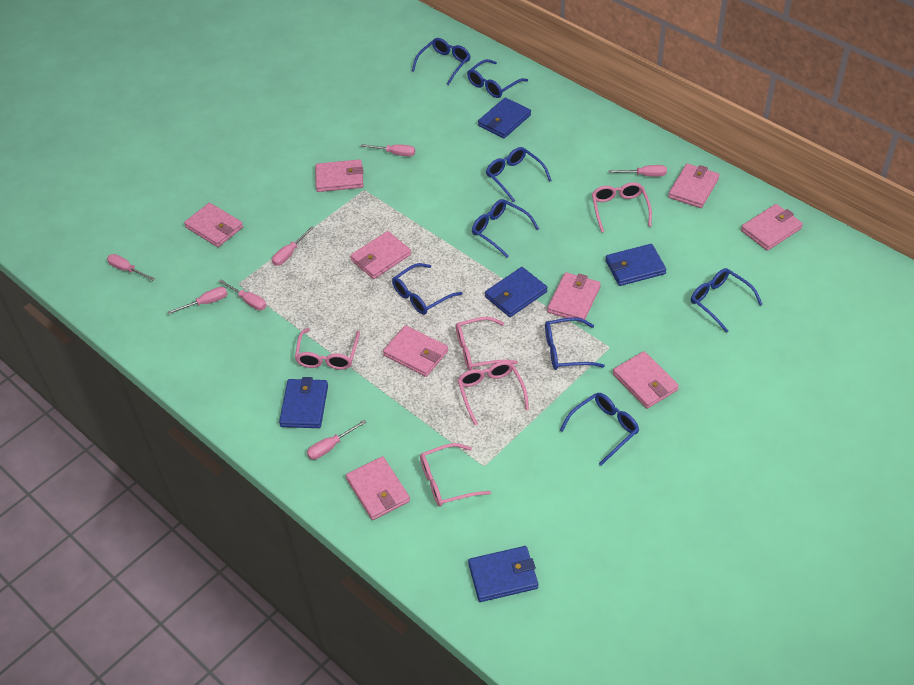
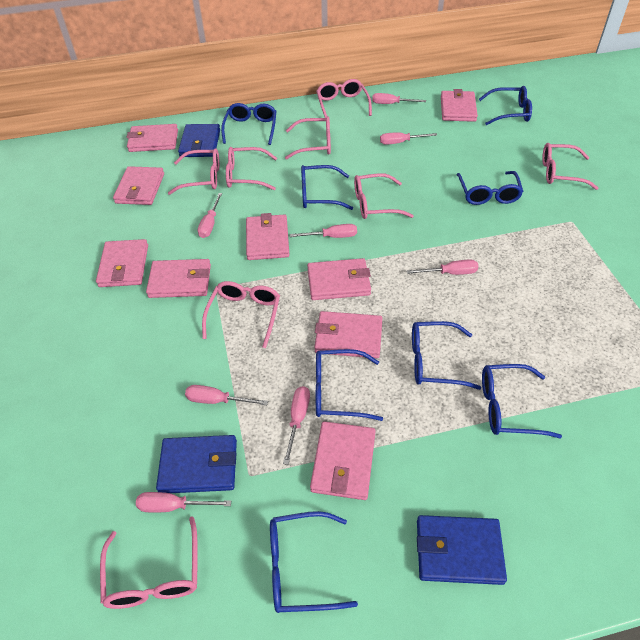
blue wallet: [279,377,328,428] [468,546,538,602] [478,98,531,138] [485,267,547,317] [605,244,667,286] = 5 -> [156,435,237,493] [178,124,220,157] [417,515,507,585] = 3
pink glasses: [295,328,360,370] [420,443,491,507] [456,317,518,370] [457,361,529,425] [592,182,652,233] = 5 -> [100,516,198,609] [168,148,219,195] [202,281,280,348] [226,147,277,190] [285,116,331,159] [316,79,372,118] [354,173,413,219] [542,143,598,190] = 8
pink screwdriver: [107,254,155,281] [168,287,227,314] [218,280,266,310] [272,226,314,266] [307,420,367,460] [361,144,415,156] [609,165,667,176] = 7 -> [136,492,231,513] [185,385,268,405] [198,193,222,238] [283,386,310,465] [290,224,357,238] [372,93,426,104] [380,132,437,145] [407,260,478,275] = 8

